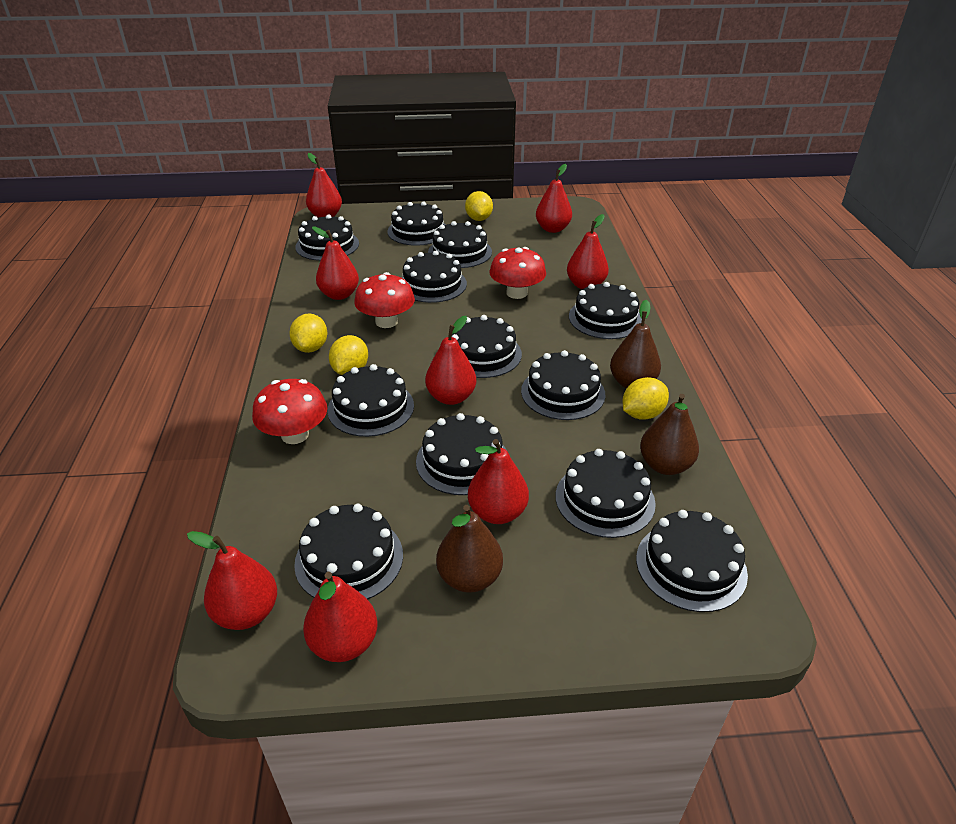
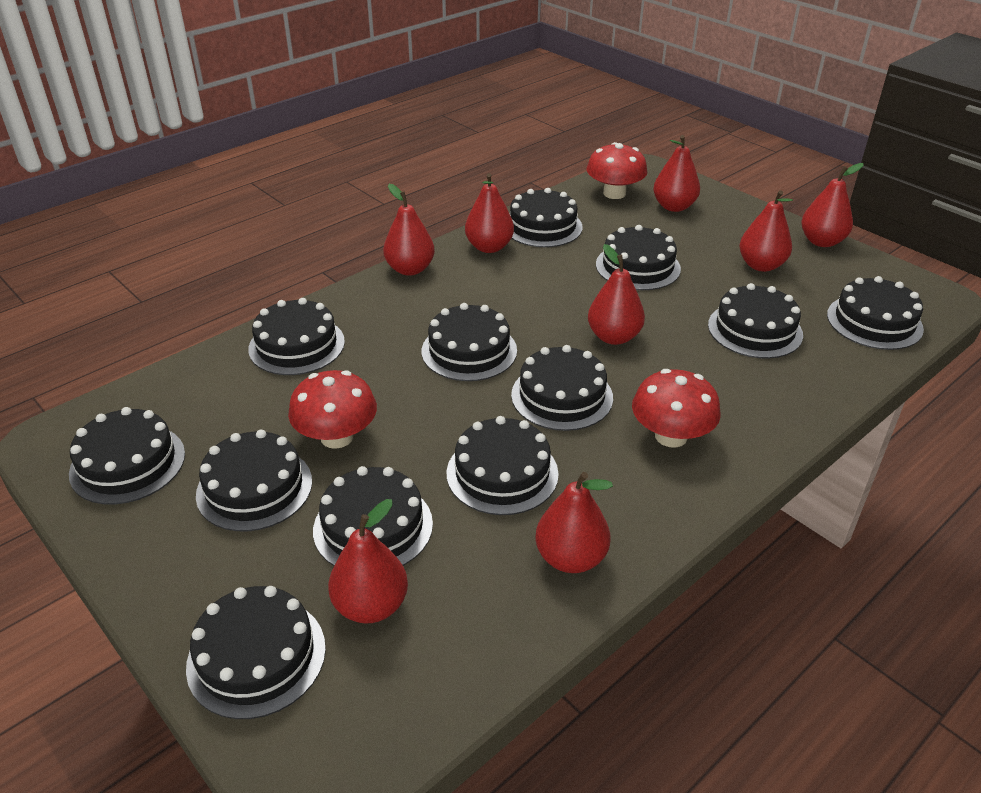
brown pear: [436,505,503,593] [610,300,661,388] [640,394,699,475] = 3 -> none = 0
yellow lemon: [289,313,327,353] [329,335,368,375] [465,191,493,221] [623,377,669,420] = 4 -> none = 0

